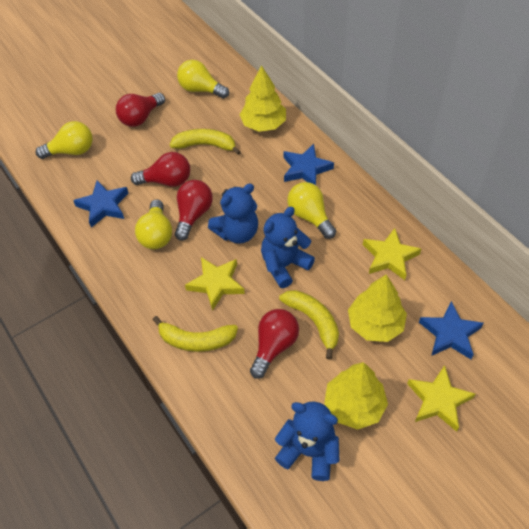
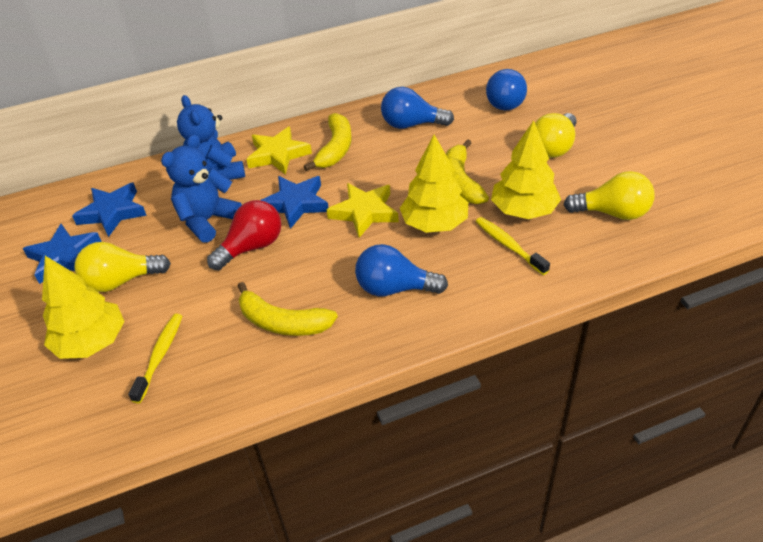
blue light bulb: none = 0 -> [355,244,448,296] [381,87,454,129] [486,69,527,110] = 3
blue teddy bear: [208,183,258,244] [261,207,315,288] [275,401,340,481] = 3 -> [161,135,242,243] [177,95,245,180] = 2
red light bulb: [116,93,165,127] [131,152,190,187] [175,180,213,241] [250,309,299,379] = 4 -> [207,200,281,270] = 1
yellow light bulb: [35,121,93,159] [135,199,172,249] [177,60,229,99] [287,182,336,239] = 4 -> [74,242,171,292] [535,113,576,158] [564,171,655,220] = 3
yellow star: [185,257,245,311] [363,228,421,280] [407,365,475,432] = 3 -> [246,126,312,175] [326,183,399,238] = 2
yellow toothbrush: none = 0 -> [128,314,182,403] [476,217,550,275] = 2

